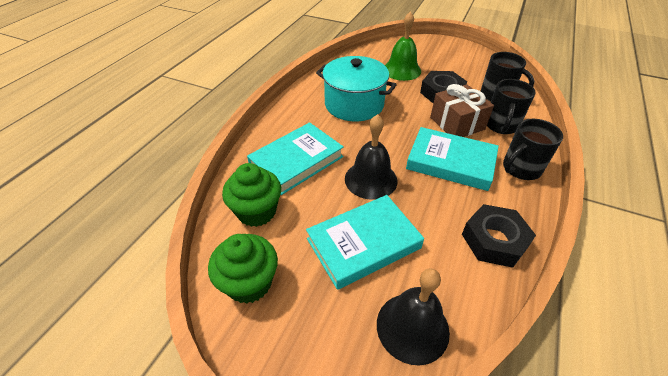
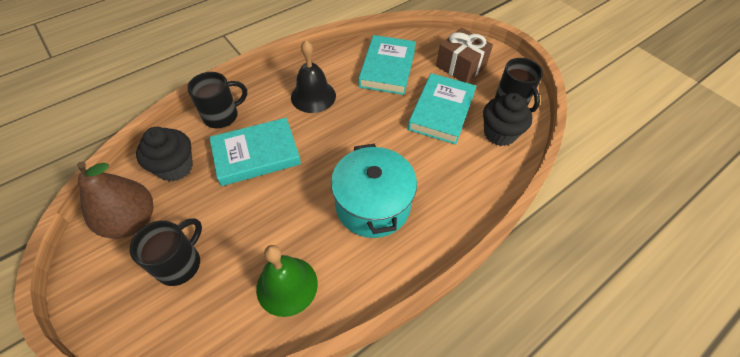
black bell: [345,114,398,200] [377,268,450,365] = 2 -> [291,40,336,113] = 1
black cupcake: none = 0 -> [136,127,193,181] [483,93,532,146] = 2
black nut: [420,71,467,103] [462,204,536,268] = 2 -> none = 0
brown pear: none = 0 -> [77,162,154,239] = 1
green cupcake: [208,234,278,304] [222,163,281,227] = 2 -> none = 0

